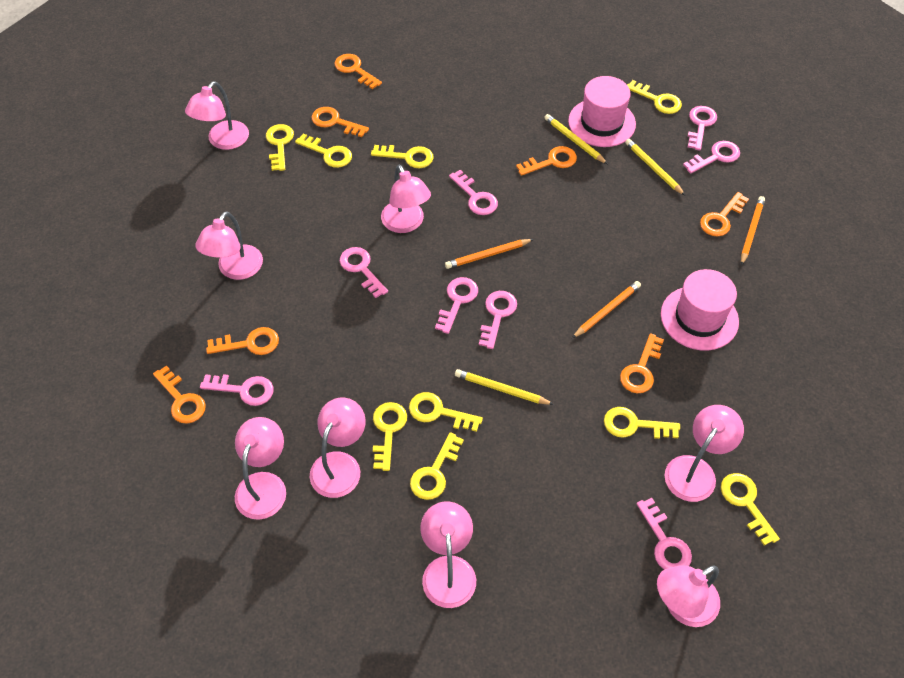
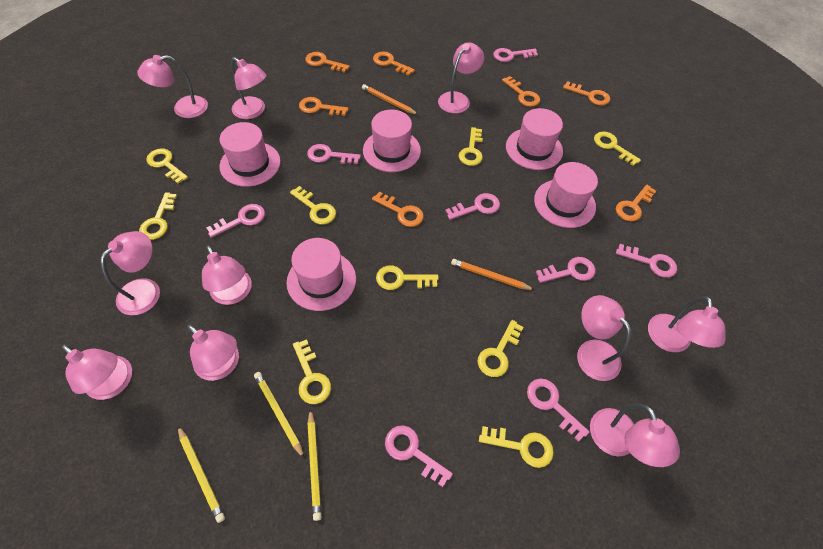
orange pencil: [445,239,534,269] [572,281,641,338] [741,196,765,266] = 3 -> [362,84,418,115] [451,259,534,290] = 2
pink hat: [568,76,636,147] [661,269,739,351] = 2 -> [220,122,281,187] [287,238,356,311] [363,110,421,172] [506,108,563,170] [534,162,598,228] = 5
pink lamp: [185,81,249,150] [195,211,263,280] [235,417,286,520] [310,398,366,498] [381,165,431,233] [420,501,476,608] [657,565,720,627] [665,405,744,502] = 8 -> [62,344,132,400] [101,231,160,315] [137,55,208,118] [187,324,239,381] [202,245,252,305] [231,57,267,119] [438,42,484,113] [577,295,631,381] [590,403,680,467] [648,296,726,352] = 10

